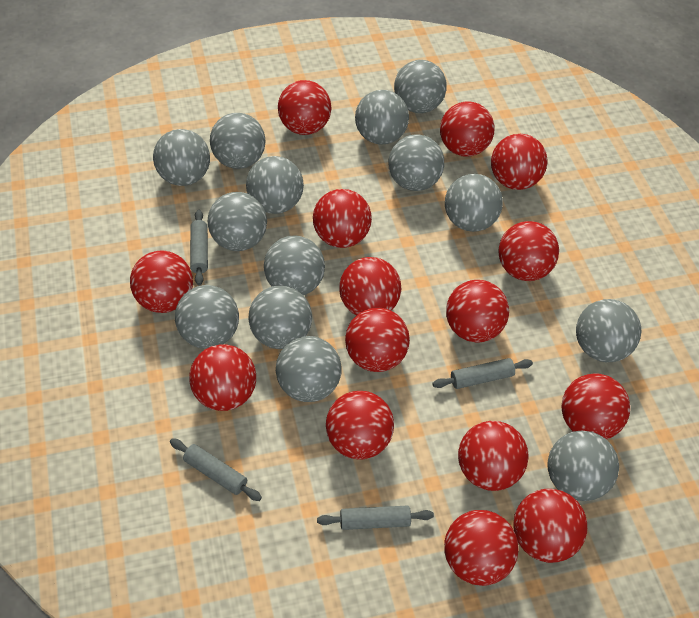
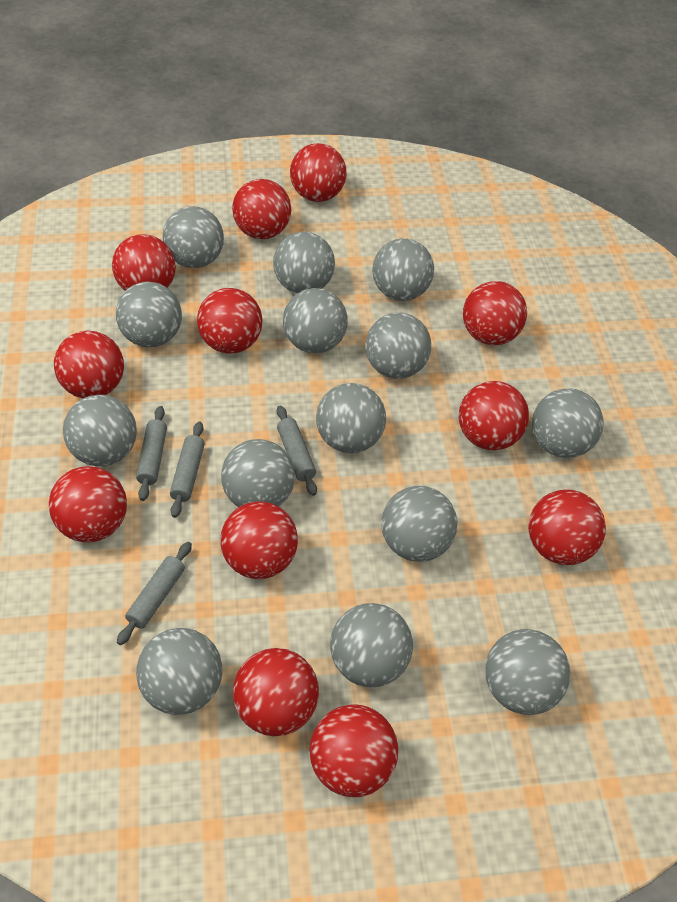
red ball: [130,250,193,313] [189,345,256,411] [278,80,332,135] [313,189,372,248] [326,391,394,460] [339,257,401,315] [345,308,410,372] [440,101,494,157] [444,510,519,586] [446,280,509,343] [458,421,529,491] [491,134,547,190] [499,221,559,281] [513,489,587,563] [561,373,630,439] = 15 -> [49,466,127,543] [54,331,124,398] [112,234,176,291] [197,288,263,353] [220,501,298,579] [232,179,291,239] [233,648,319,736] [290,143,346,202] [309,704,398,797] [459,381,529,450] [463,281,527,345] [528,489,606,565] = 12

